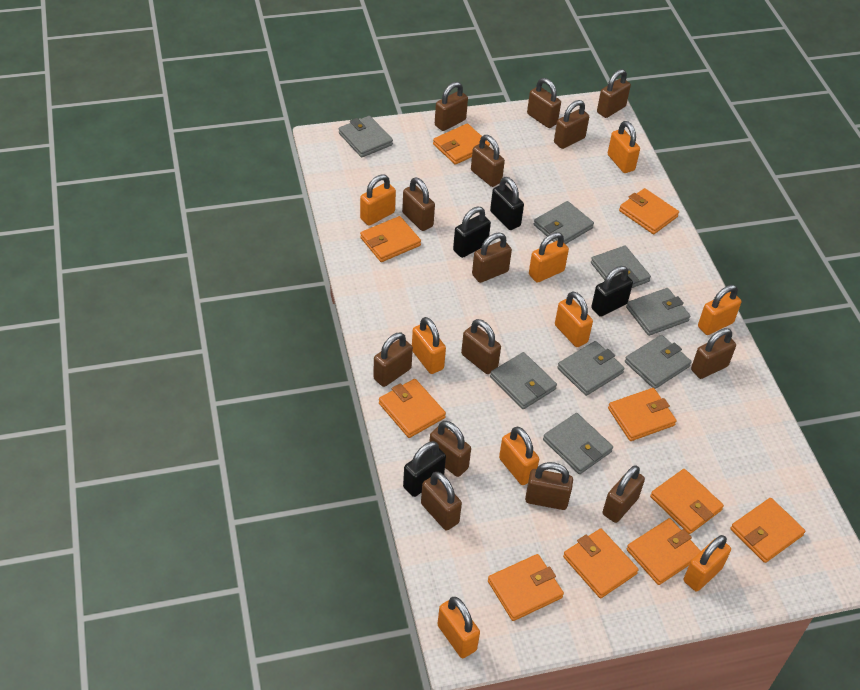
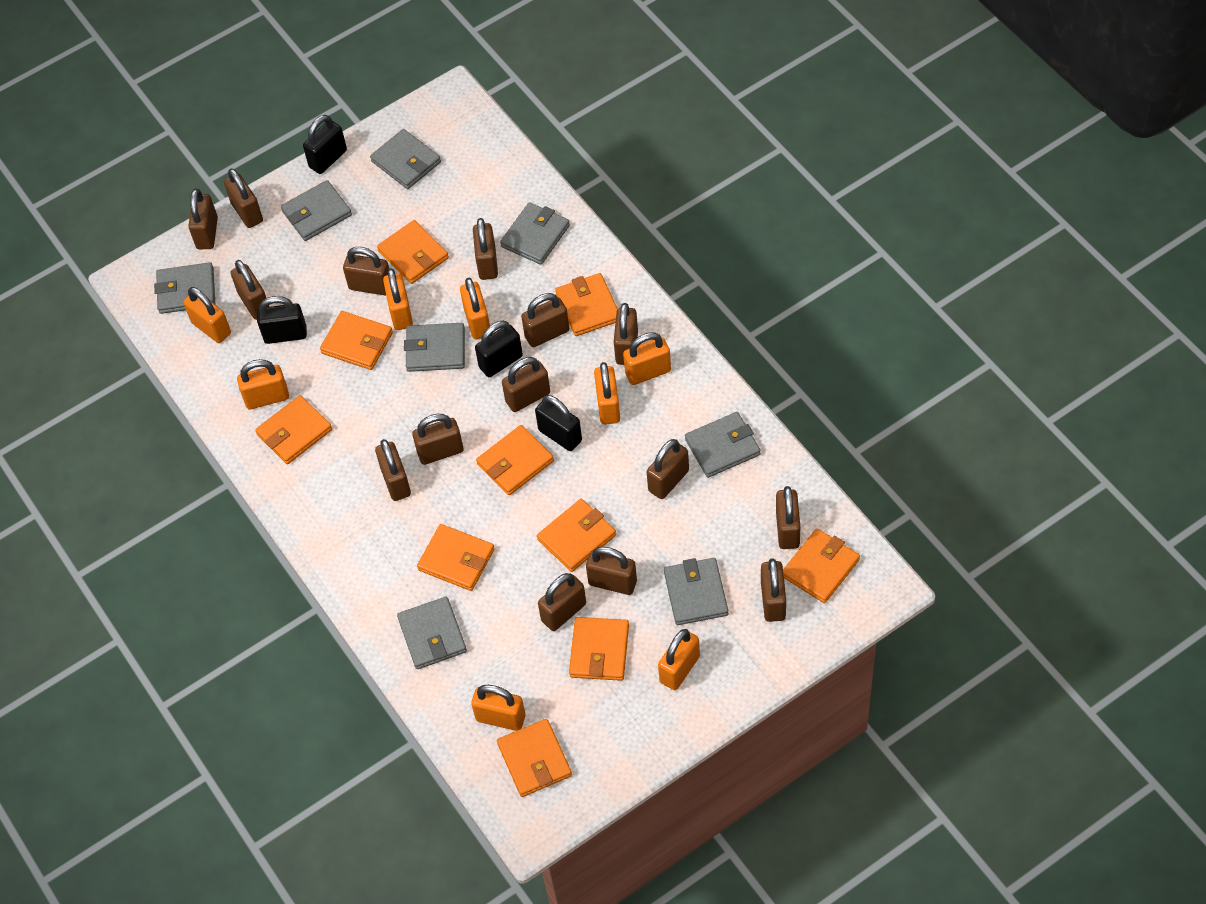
brown padlock: [373,333,413,387] [402,177,435,231] [421,472,462,531] [429,421,471,477] [435,82,468,131] [461,319,501,374] [471,135,505,187] [472,233,512,283] [525,462,573,510] [527,78,561,128] [554,100,589,149] [597,69,631,118] [603,465,645,523] [691,328,736,379] = 14 -> [188,189,218,249] [224,168,263,228] [231,260,269,320] [343,247,389,295] [375,439,411,501] [412,414,463,465] [473,218,498,280] [502,357,550,412] [521,293,569,347] [538,573,586,631] [586,547,637,595] [614,303,638,365] [647,439,689,499] [761,558,786,622] [776,486,800,549] = 15
orange padlock: [360,174,396,226] [412,317,446,374] [438,597,480,658] [499,427,539,485] [529,232,569,283] [555,292,593,347] [608,121,640,173] [684,535,731,591] [698,285,741,335] = 9 -> [183,287,231,343] [237,359,289,409] [383,268,413,330] [460,278,490,339] [471,685,525,731] [594,362,620,425] [623,332,671,385] [658,629,700,690] = 8

